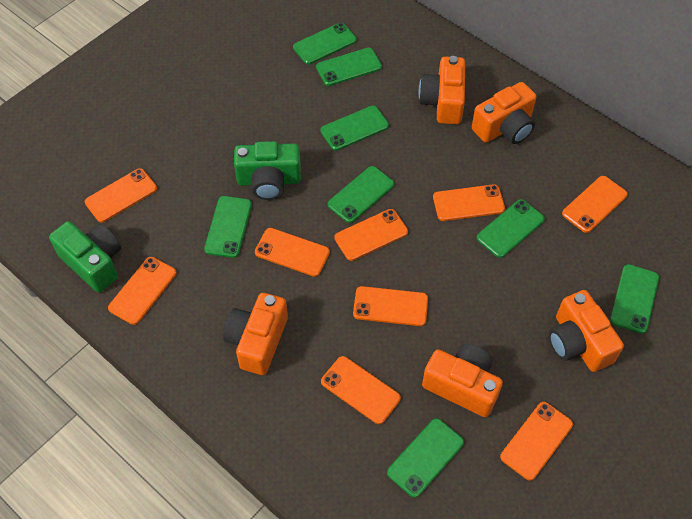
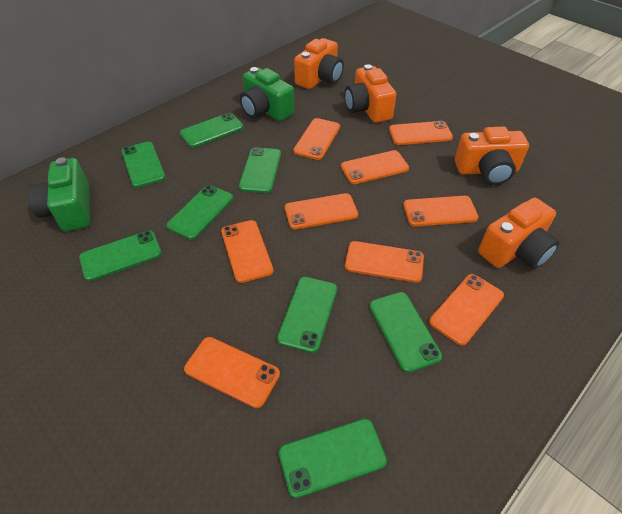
orange camera: [223,293,288,375] [418,56,465,124] [422,344,503,417] [472,82,536,144] [549,290,624,372] = 5 -> [294,38,344,89] [345,64,397,123] [455,127,529,185] [478,198,559,269] = 4

